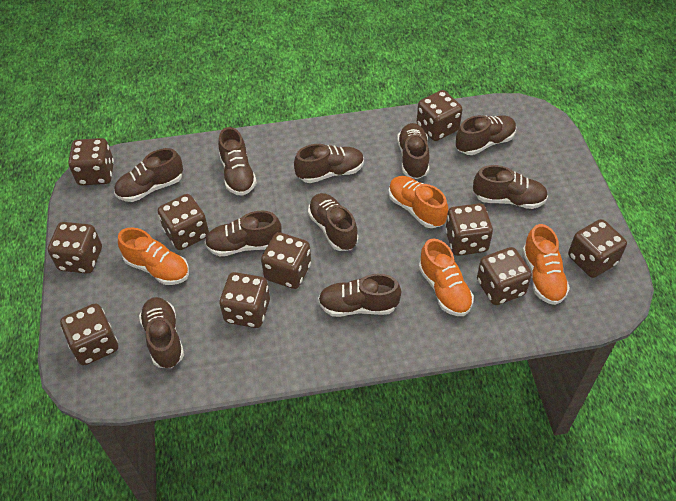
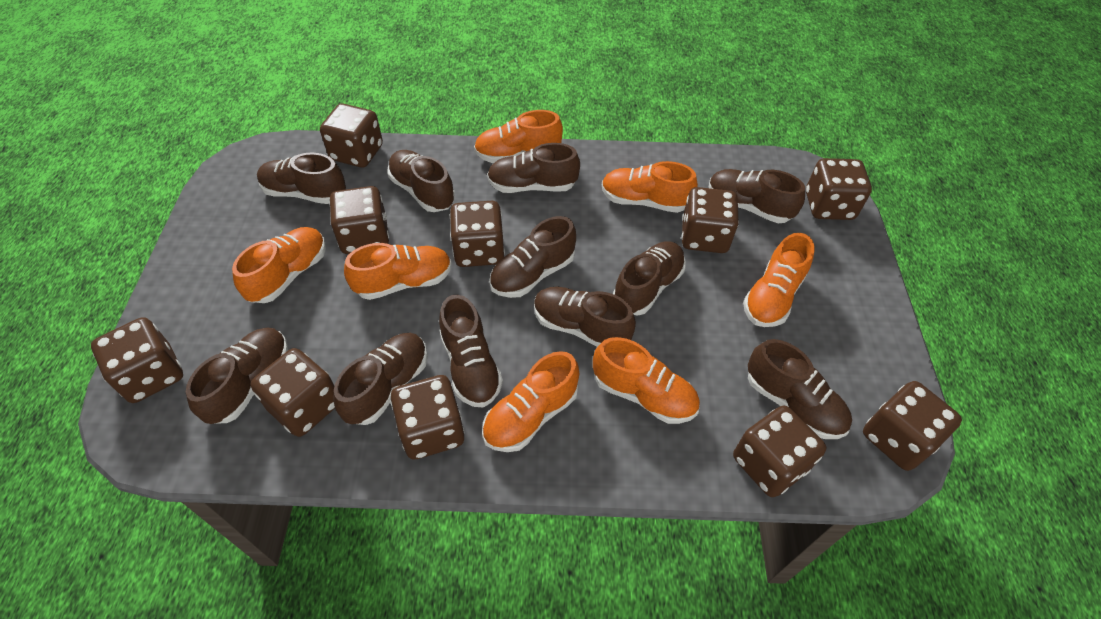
brown shoe: [114,148,183,202] [139,297,184,368] [205,211,282,256] [218,127,257,196] [294,144,364,183] [308,193,358,251] [318,274,401,317] [397,123,429,179] [456,115,517,155] [473,165,548,209] = 10 -> [186,327,288,424] [257,153,346,204] [333,333,428,425] [387,150,455,212] [439,295,503,408] [487,143,580,193] [489,216,576,298] [534,287,636,347] [613,241,686,316] [708,169,805,223] [748,339,852,439] = 11
orange shoe: [118,228,189,285] [389,176,448,228] [419,238,474,316] [522,224,570,305] = 4 -> [232,227,326,303] [344,243,452,300] [474,110,563,163] [482,351,579,452] [593,337,700,424] [602,161,698,213] [743,233,814,327] = 7

